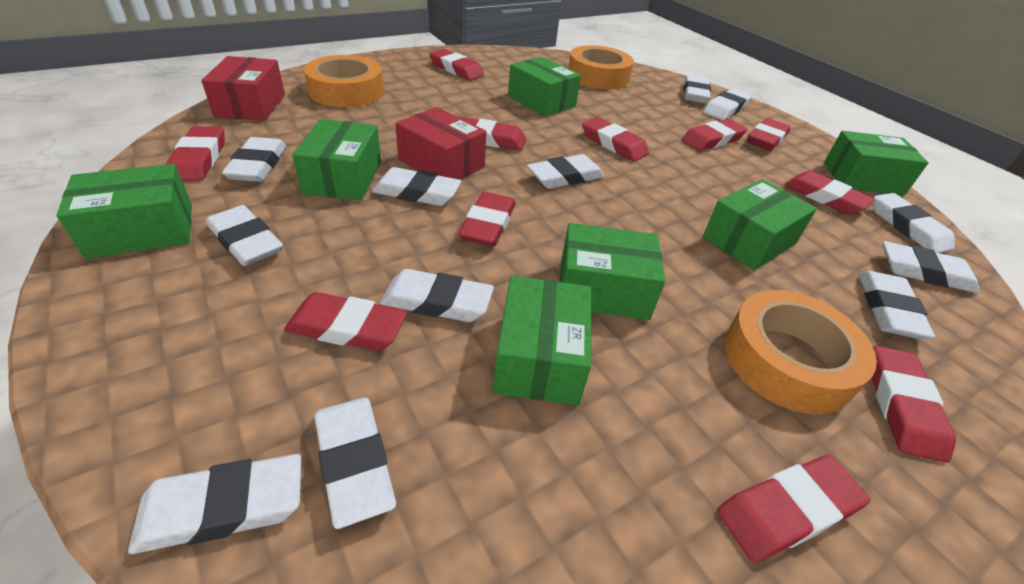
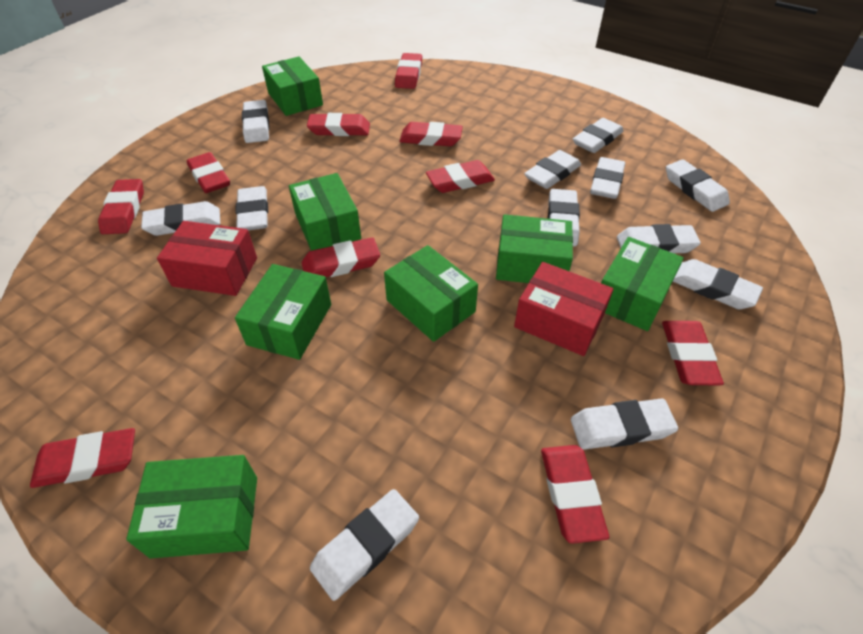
orange tape: [304,55,384,107] [568,45,634,89] [724,290,877,414] = 3 -> none = 0
red eraser: [167,126,225,181] [284,292,407,351] [429,49,484,80] [458,192,516,247] [459,117,526,151] [582,117,649,161] [682,119,747,151] [717,455,870,562] [747,118,791,151] [784,171,875,215] [872,346,956,463] = 11 -> [30,428,135,488] [98,179,144,234] [187,152,230,193] [302,238,380,277] [307,113,370,136] [395,53,422,89] [400,122,463,146] [426,160,495,193] [541,445,609,544] [662,321,724,385] = 10

